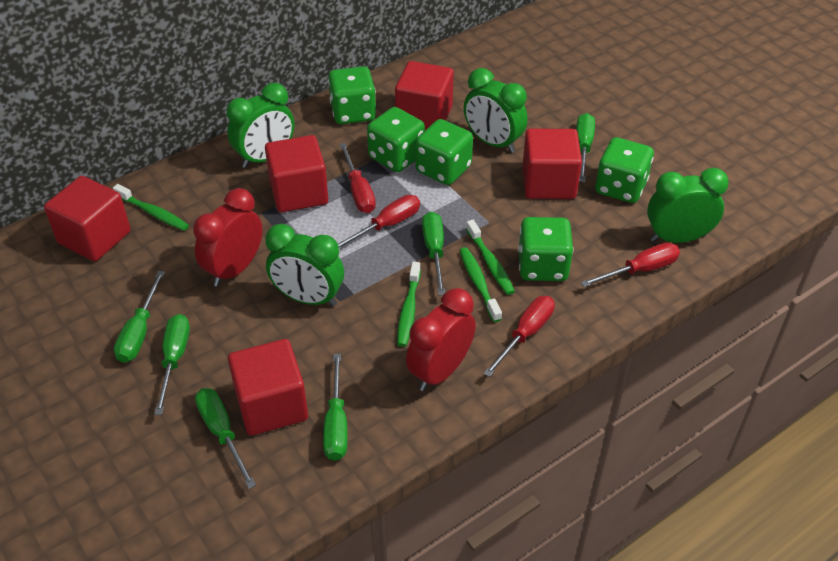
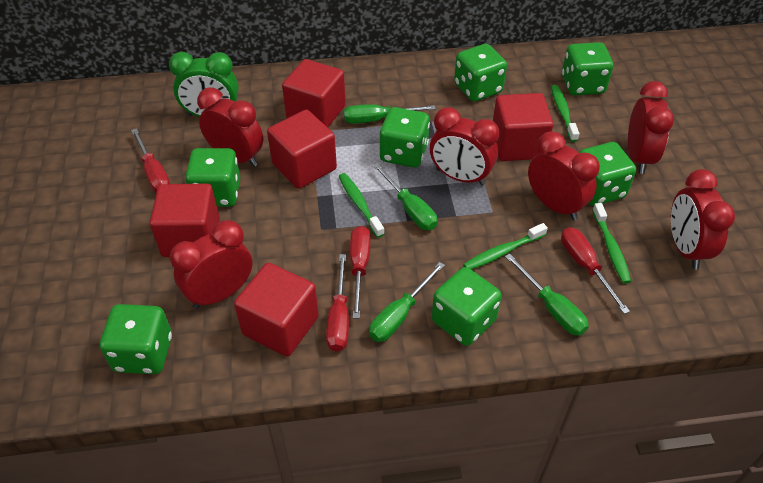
green clock: [227,83,294,168] [265,224,344,307] [464,68,528,153] [647,168,729,243] = 4 -> [169,52,239,117] = 1
green dice: [328,66,376,124] [367,107,425,172] [415,119,473,185] [518,217,573,281] [595,137,654,203] = 5 -> [100,304,172,374] [185,148,240,207] [379,107,430,168] [432,267,502,346] [454,44,507,101] [562,42,613,95] [579,142,636,206] = 7
green screwdriver: [114,271,165,363] [154,314,190,415] [195,388,256,489] [323,354,348,461] [422,212,445,295] [576,113,595,182] = 6 -> [344,104,436,124] [369,262,445,342] [373,163,437,230] [505,253,589,336] = 4
red clock: [193,188,263,287] [406,288,476,391] = 2 -> [170,220,252,309] [197,88,263,167] [430,107,499,186] [528,131,600,220] [628,81,674,174] [671,169,735,270] = 6

